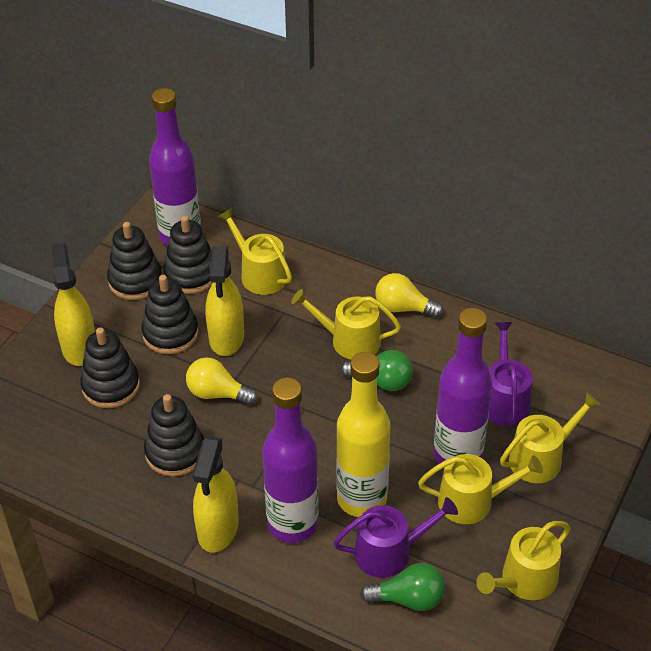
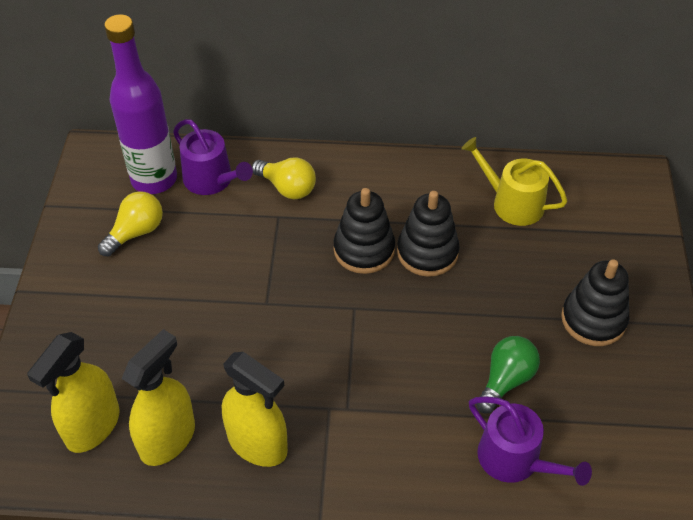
black stacking toy: [80,327,140,408] [107,222,162,300] [141,275,199,354] [144,394,204,477] [163,216,213,294] = 5 -> [334,188,395,274] [397,191,460,277] [561,259,629,346] = 3
green light bulb: [341,350,413,391] [360,563,445,611] = 2 -> [476,336,540,413] = 1
purple bottle: [149,88,201,246] [262,377,319,543] [434,308,492,469] = 3 -> [104,14,177,194] = 1
yellow bottle: [336,352,390,517] = 1 -> none = 0
yellow watering can: [218,208,292,295] [291,289,401,359] [418,454,543,524] [476,521,571,600] [500,392,600,483] = 5 -> [461,137,567,226] = 1

